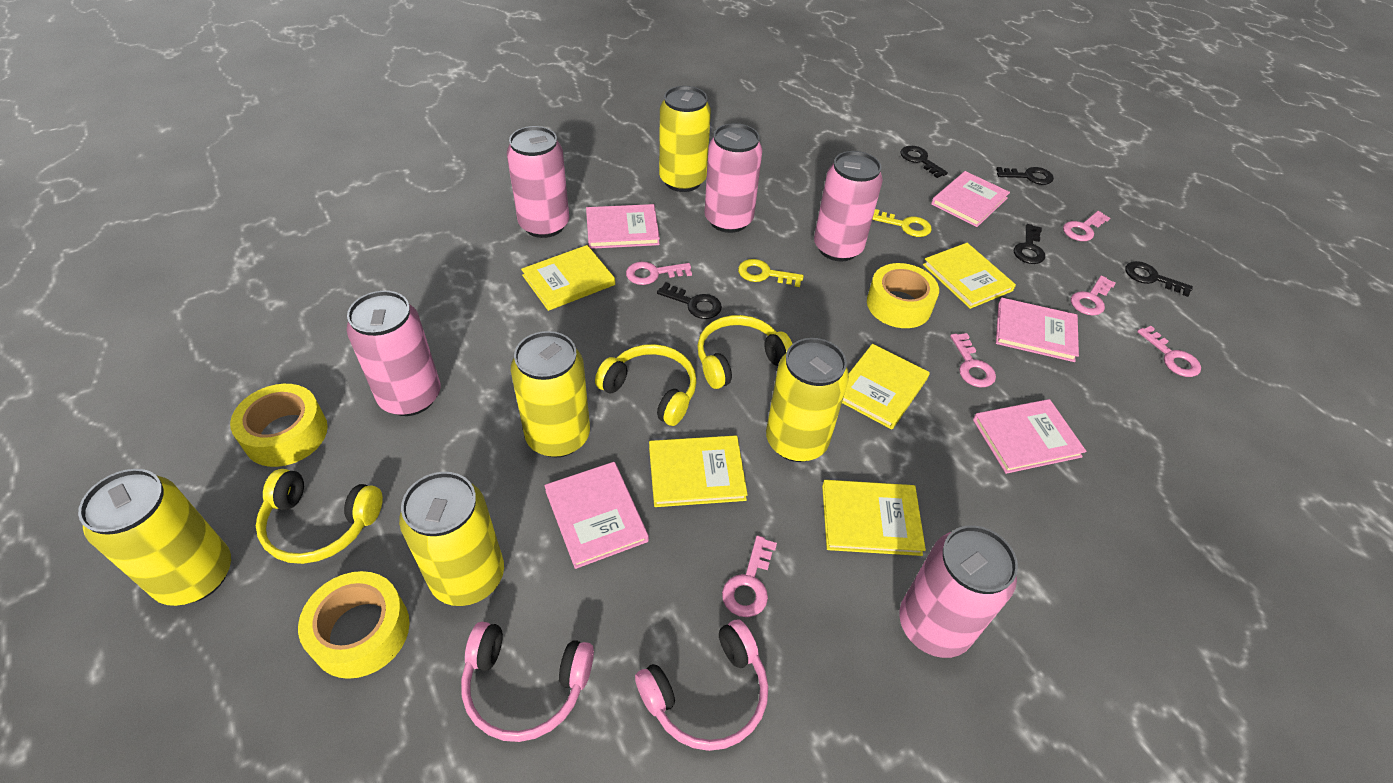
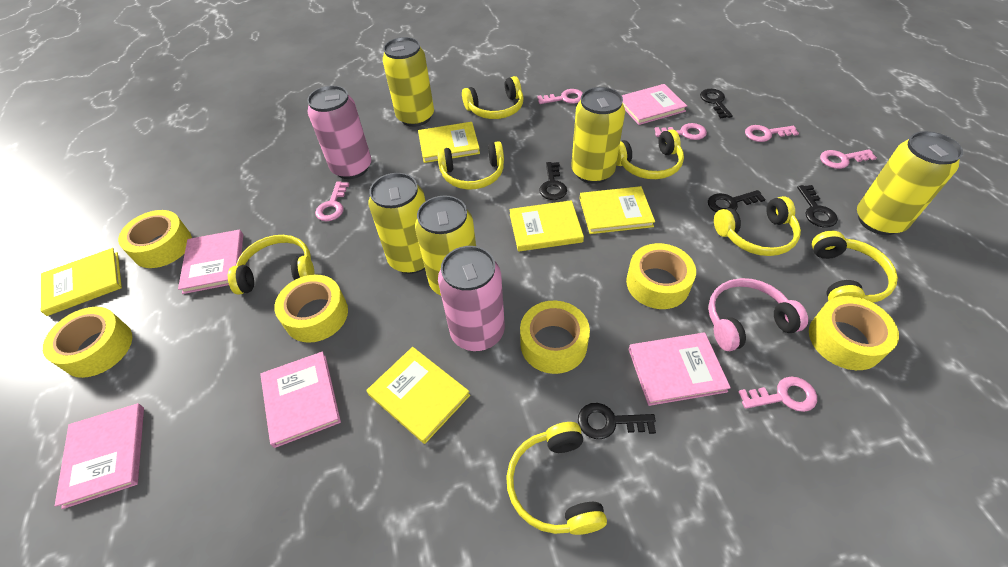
pink can: [347,291,441,416] [507,126,569,238] [704,123,762,233] [814,151,883,261] [899,525,1018,658] = 5 -> [307,85,371,179] [438,246,505,351] = 2
pink headphones: [461,622,594,742] [635,619,768,751] = 2 -> [708,278,808,351] = 1
yellow headphones: [256,469,383,564] [595,344,697,426] [697,315,792,389] = 3 -> [228,235,315,294] [437,141,504,190] [462,76,523,119] [506,422,607,535] [616,129,684,179] [714,196,801,256] [812,231,898,303] = 7
yellow key: [738,259,804,287] [872,209,932,237] = 2 -> none = 0
yellow tape: [230,384,328,467] [298,571,409,679] [867,263,939,328] = 3 -> [43,307,132,378] [118,210,192,268] [274,274,348,343] [520,301,590,374] [626,243,696,309] [809,296,899,370] = 6

